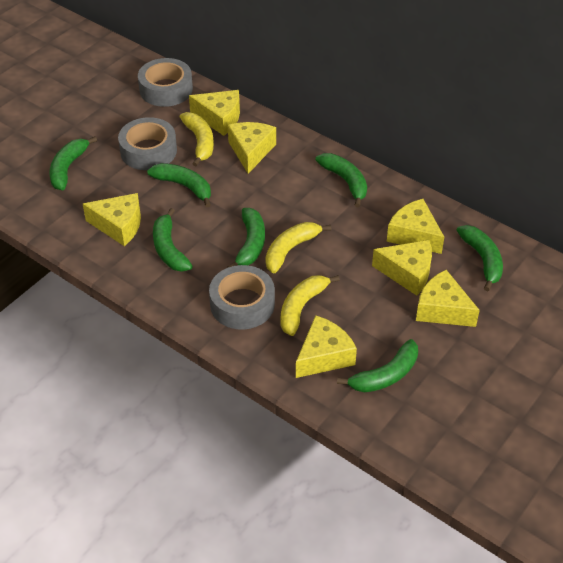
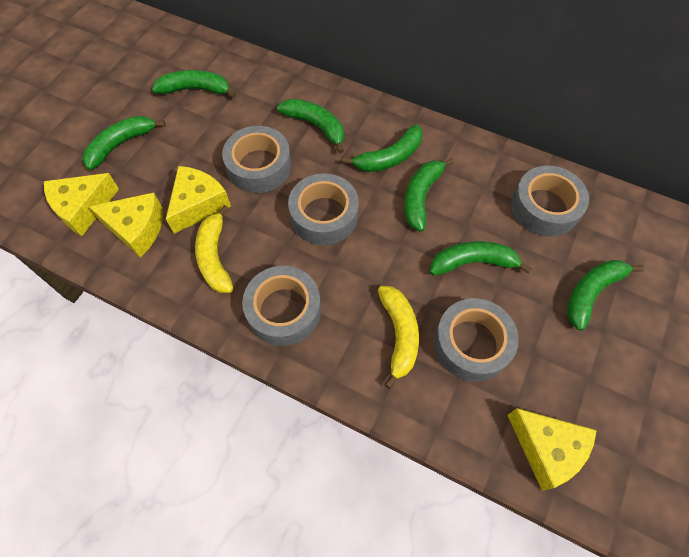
grey tape: [118,117,177,170] [138,58,193,107] [209,265,275,330] = 3 -> [222,126,292,193] [242,266,321,346] [288,173,359,245] [434,298,519,382] [511,166,589,237] = 5
yellow banana: [180,112,214,166] [265,222,331,274] [281,275,340,336] = 3 -> [195,205,233,293] [378,286,419,389] = 2
yellow cheese: [83,193,141,246] [189,90,240,136] [228,122,276,174] [296,315,357,378] [372,240,432,296] [387,199,444,254] [416,270,480,327] = 7 -> [44,173,119,236] [88,193,163,257] [166,166,231,234] [507,408,597,491] = 4

